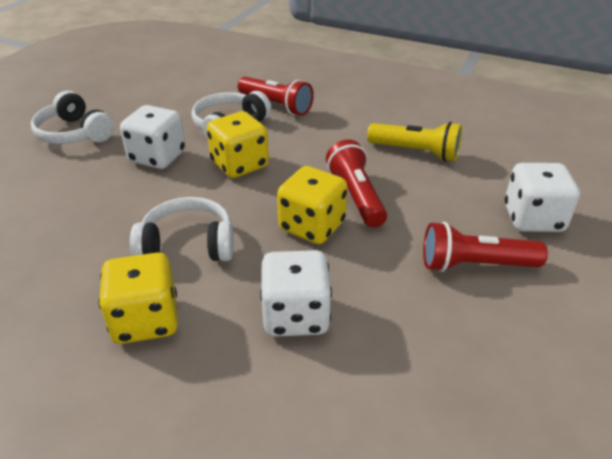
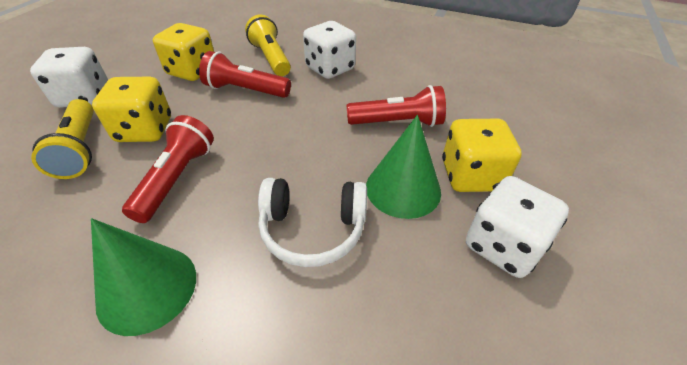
green cone: none = 0 -> [91,218,196,336] [366,115,441,219] = 2
white headphones: [31,91,114,144] [130,197,234,261] [192,91,271,139] = 3 -> [258,178,367,267] = 1
yellow flashlight: [367,122,462,162] = 1 -> [31,99,94,179] [245,14,291,76] = 2

